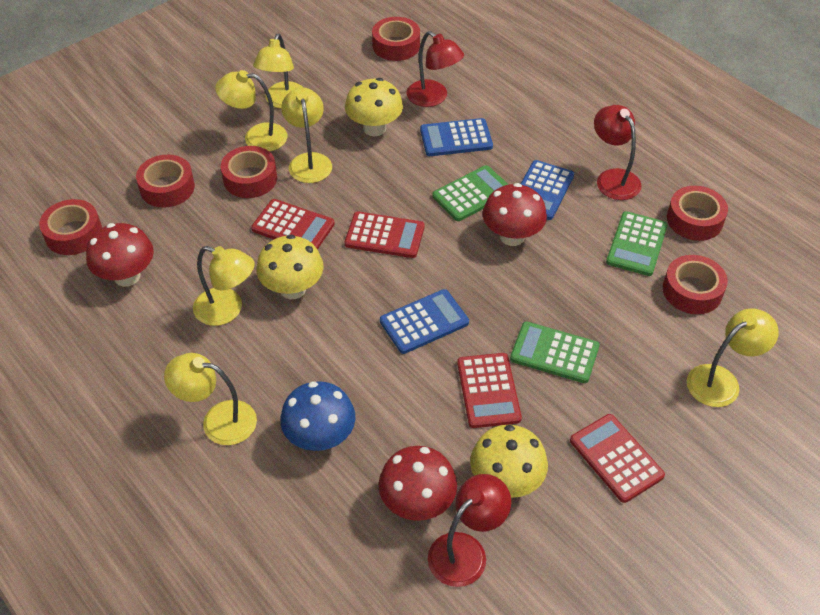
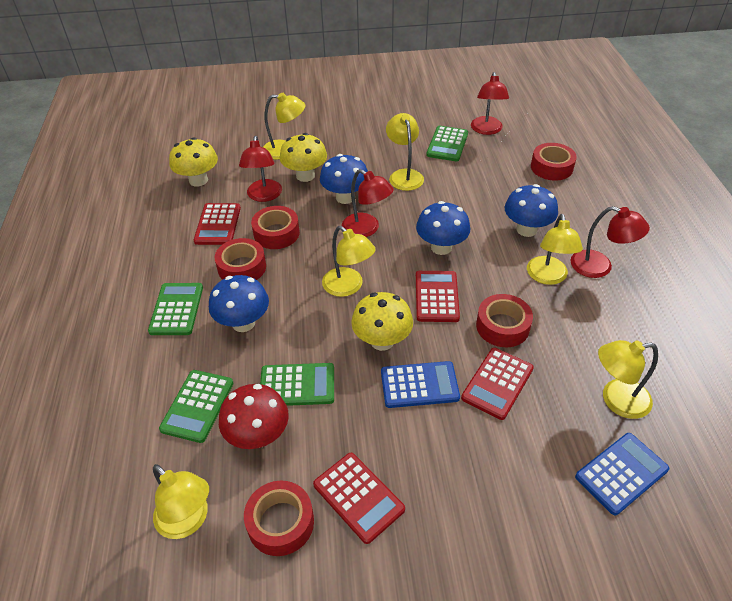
blue calculator: [380,289,469,354] [420,118,493,156] [521,160,574,220] = 3 -> [381,361,460,408] [575,433,669,515] = 2
blue mushroom: [280,381,355,451] = 1 -> [209,275,269,332] [320,154,368,204] [416,201,470,255] [505,184,558,237] = 4
green calculator: [432,165,509,221] [510,322,600,383] [606,211,668,276] = 3 -> [148,283,203,335] [159,370,233,443] [260,363,334,406] [426,126,468,161] = 4
red lamp: [406,31,464,107] [428,474,511,587] [594,105,641,200] = 3 -> [239,136,282,202] [342,169,394,237] [471,72,509,135] [570,206,650,278] = 4
red mushroom: [86,223,154,287] [378,446,457,521] [483,183,547,246] = 3 -> [219,384,289,449] = 1
red tape: [39,199,102,255] [136,155,195,208] [221,146,277,198] [372,17,420,61] [663,255,728,314] [667,186,728,241] = 6 -> [215,238,266,280] [244,481,314,556] [251,206,300,249] [476,294,533,347] [531,143,577,181] = 5

